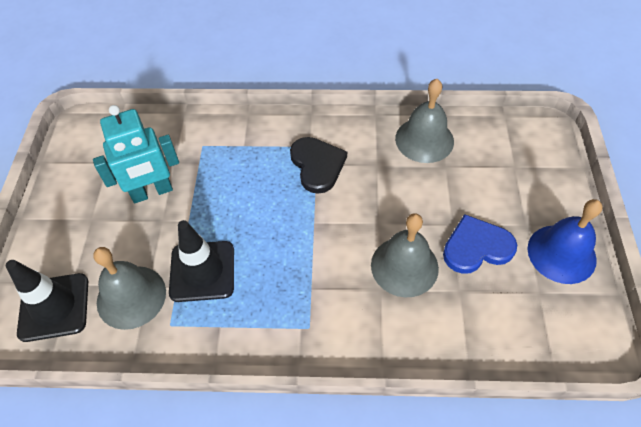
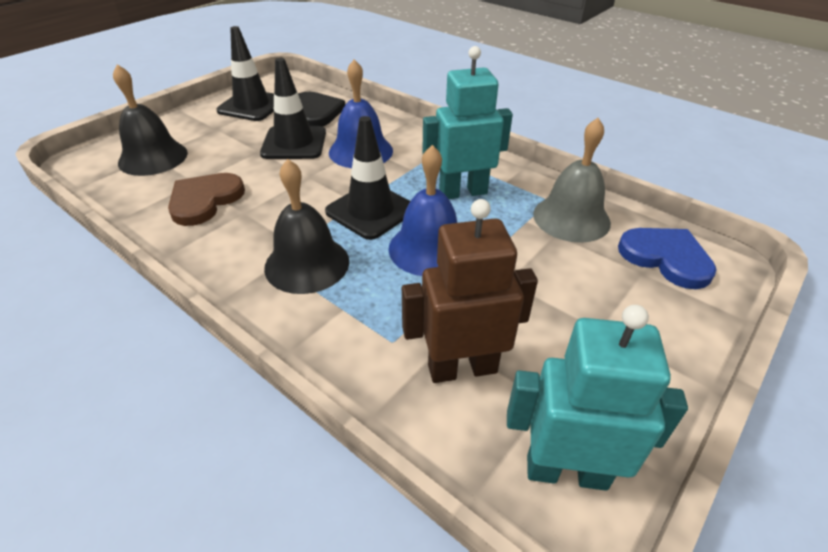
black bell: none = 0 -> [113,64,188,176] [264,159,349,294] = 2
black traffic cone: [6,260,88,342] [169,220,234,302] = 2 -> [216,26,274,121] [260,58,326,159] [325,116,410,240] = 3
blue bell: [528,199,603,284] = 1 -> [329,59,393,168] [388,145,457,276] = 2
brown heart: none = 0 -> [168,173,245,226] = 1
brown robot: none = 0 -> [402,199,538,383] = 1
grey bell: [93,247,166,330] [371,213,439,298] [395,79,454,163] = 3 -> [533,118,611,243] = 1
turquoise robot: [93,105,179,203] = 1 -> [422,46,513,199] [507,305,688,491] = 2

